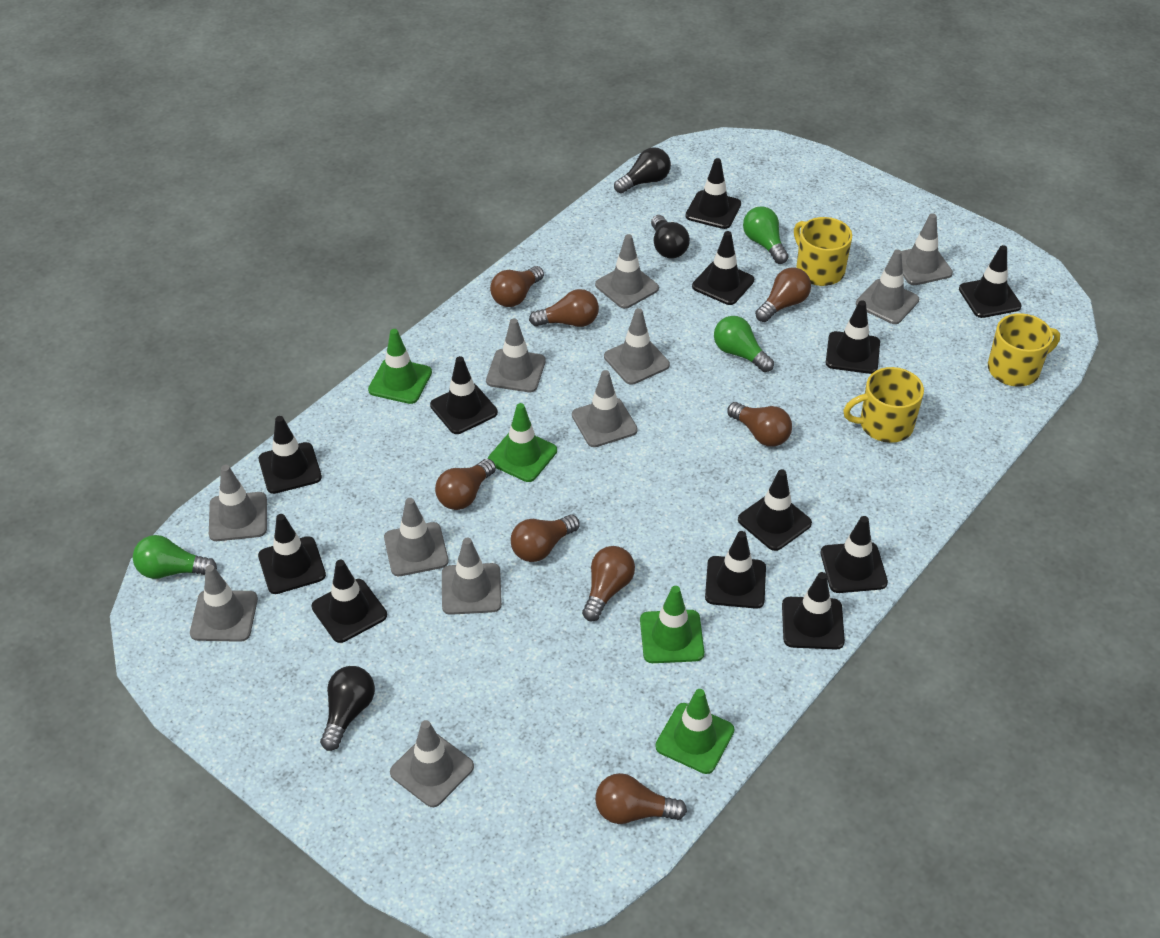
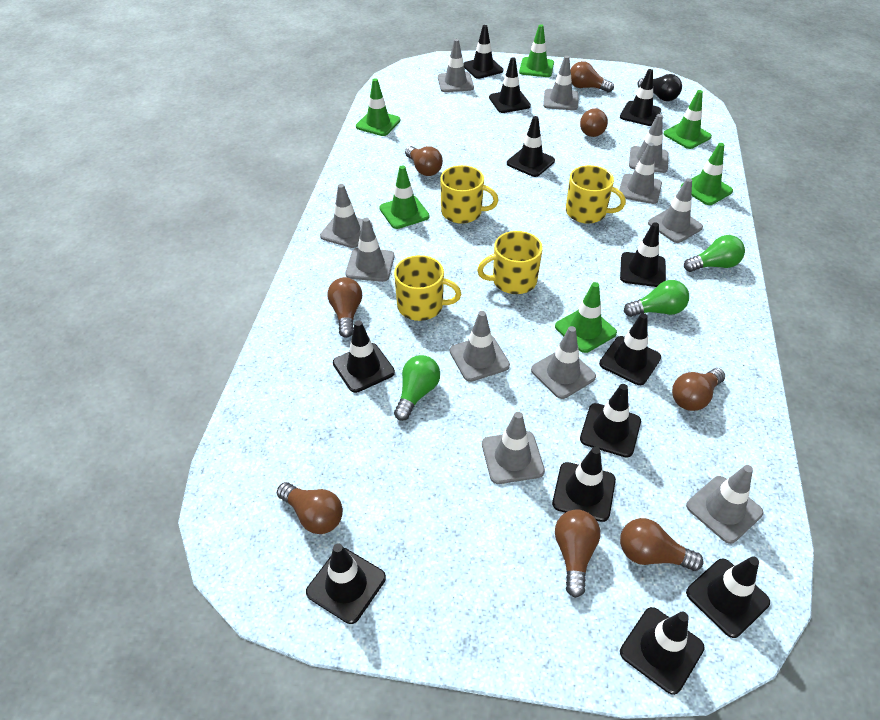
black light bulb: [320,666,375,751] [614,147,671,194] [651,215,690,259] = 3 -> [638,74,682,101] = 1
green traffic cone: [368,329,432,404] [488,403,557,482] [640,586,704,663] [655,689,734,774] = 4 -> [356,78,400,136] [379,165,430,229] [519,24,554,77] [555,282,617,353] [664,90,712,149] [680,143,733,205] = 6
yellow mug: [794,217,852,286] [843,367,924,443] [988,313,1060,387] = 3 -> [394,255,461,321] [440,165,499,224] [477,231,543,294] [566,165,626,224] = 4

